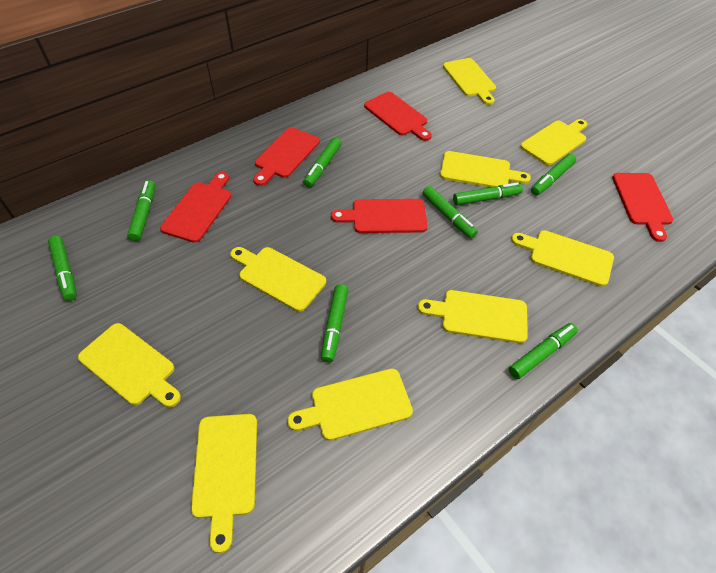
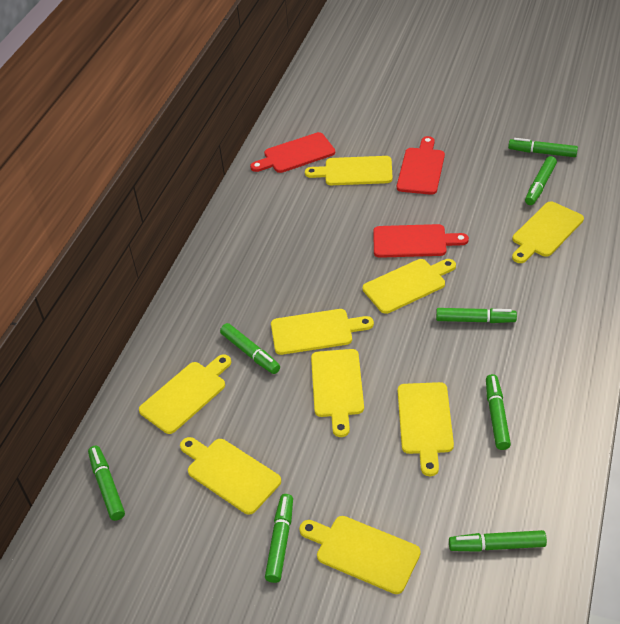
red cutting board: [160,172,231,243] [253,127,320,186] [331,199,427,233] [364,92,432,141] [612,173,673,242] = 5 -> [250,132,335,173] [373,224,469,258] [397,136,445,195] = 3

